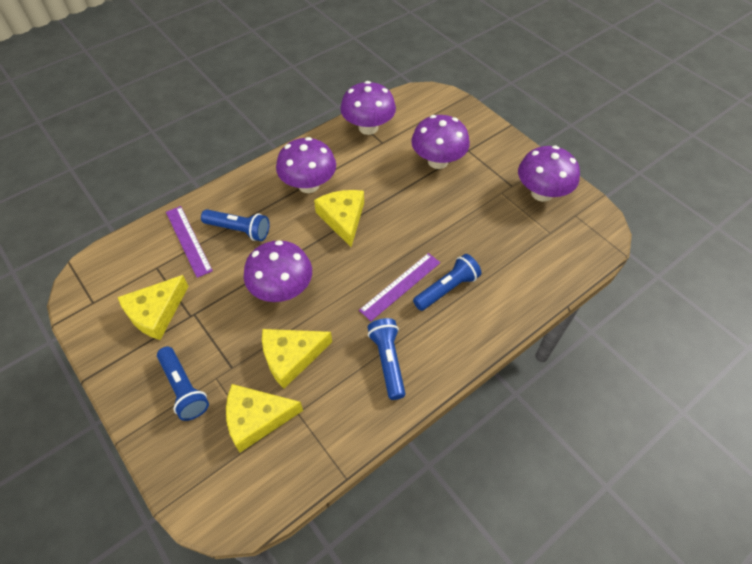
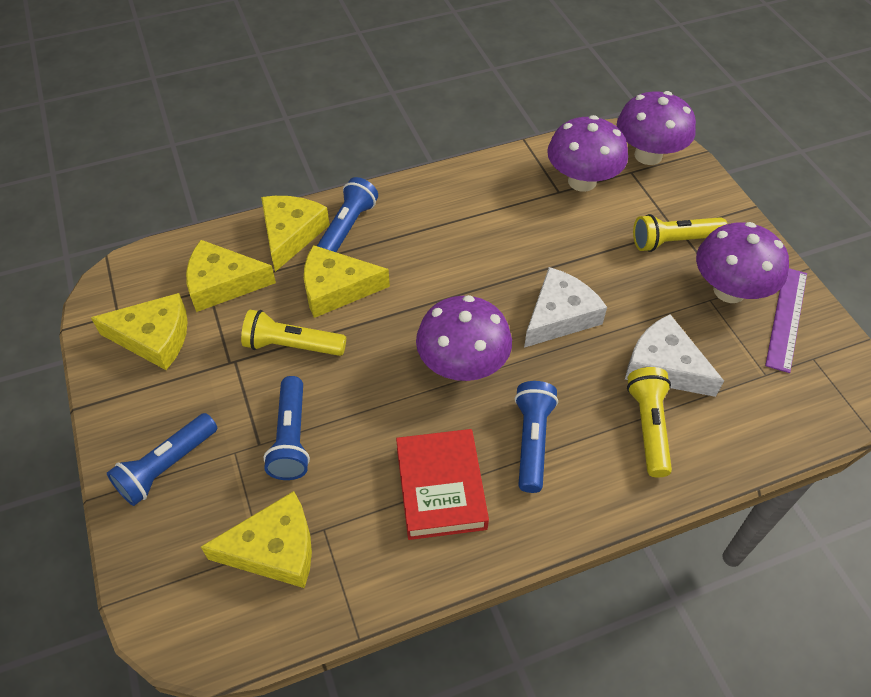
purple mushroom: [244,240,312,302] [276,137,336,193] [340,81,396,135] [411,115,470,169] [518,146,580,202] = 5 -> [416,295,512,381] [547,115,628,192] [617,91,696,165] [696,222,789,303] = 4
purple ruler: [166,206,213,278] [359,253,440,321] = 2 -> [765,268,807,373] = 1
red book: none = 0 -> [396,429,489,540] = 1
white cheese: none = 0 -> [524,267,607,348] [625,314,724,397] = 2
yellow cheese: [118,275,189,340] [226,384,303,452] [262,329,332,389] [314,190,364,247] = 4 -> [91,293,188,370] [186,240,276,312] [201,491,312,588] [261,196,330,272] [304,245,390,318] = 5
yellow flashlight: none = 0 -> [241,310,346,356] [627,367,672,478] [633,214,727,252] = 3

